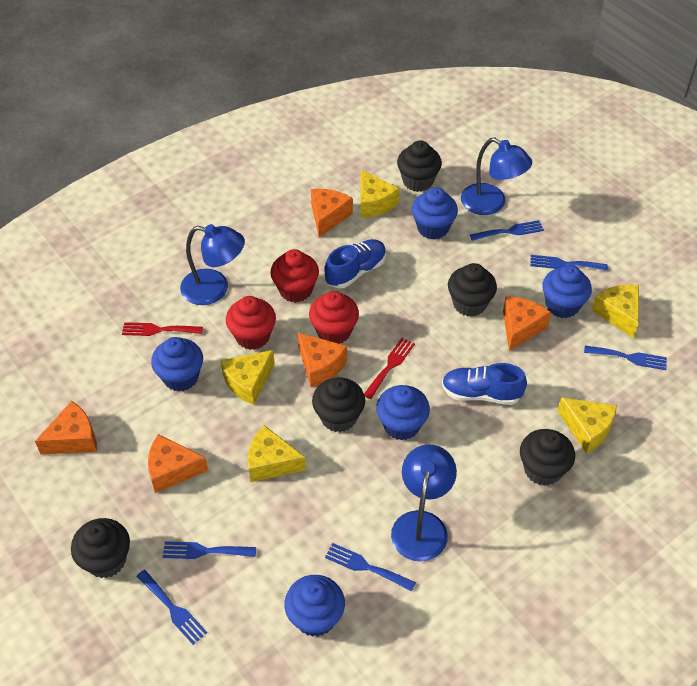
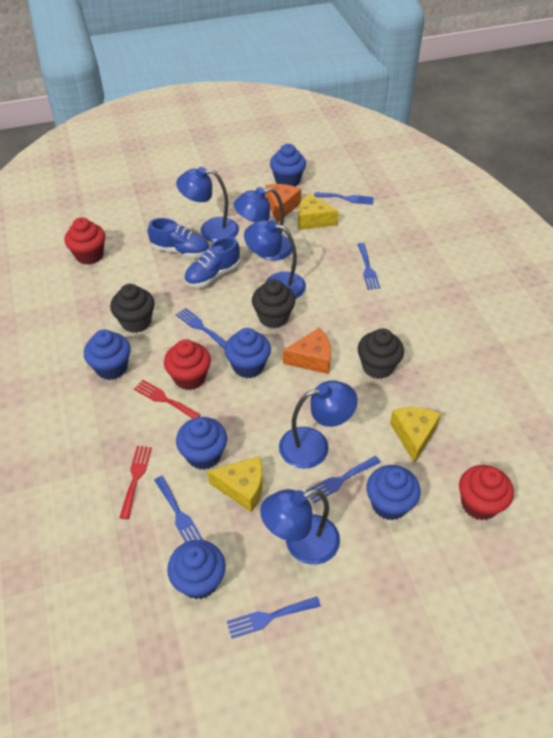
black cupcake: [71,518,130,578] [312,377,365,432] [397,140,442,192] [448,263,497,317] [520,429,575,486] = 5 -> [110,284,155,333] [252,279,295,328] [358,328,404,379] = 3
blue cupcake: [151,337,203,391] [284,575,345,637] [376,385,430,440] [412,187,458,239] [542,265,592,318] = 5 -> [84,329,131,380] [167,540,226,599] [176,417,227,470] [225,328,271,378] [270,144,306,187] [367,465,421,520] = 6
blue lamp: [180,224,245,305] [391,444,457,562] [461,137,532,215] = 3 -> [176,167,239,242] [234,187,292,261] [244,220,306,299] [260,489,340,565] [279,380,358,469] = 5
orange cheese: [35,401,97,455] [148,434,208,493] [298,332,347,387] [311,189,353,238] [503,296,551,351] = 5 -> [265,184,301,223] [283,328,331,374] = 2
yellow cheese: [221,350,275,405] [248,425,306,482] [360,170,400,218] [558,397,617,453] [592,284,639,339] = 5 -> [208,456,263,512] [298,193,339,230] [390,407,441,463] = 3

